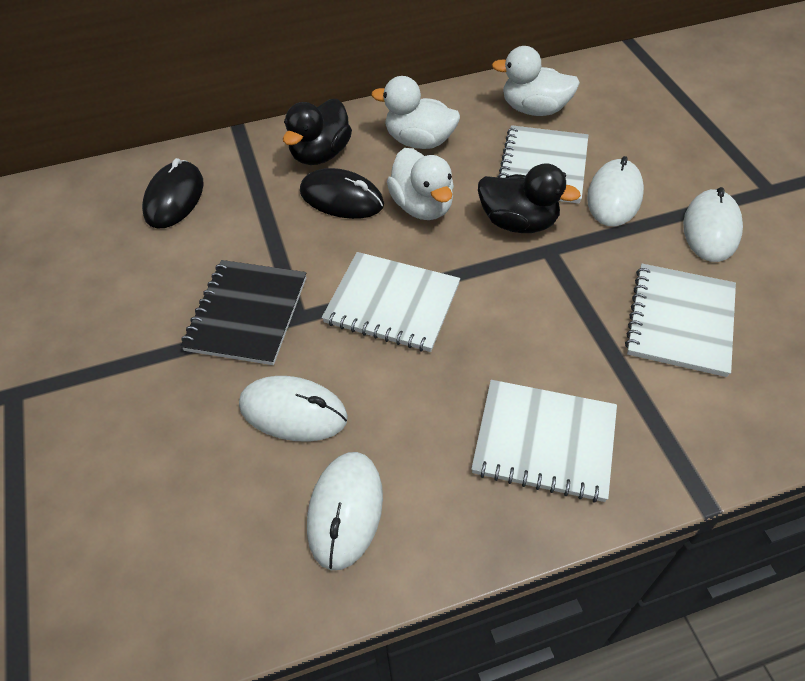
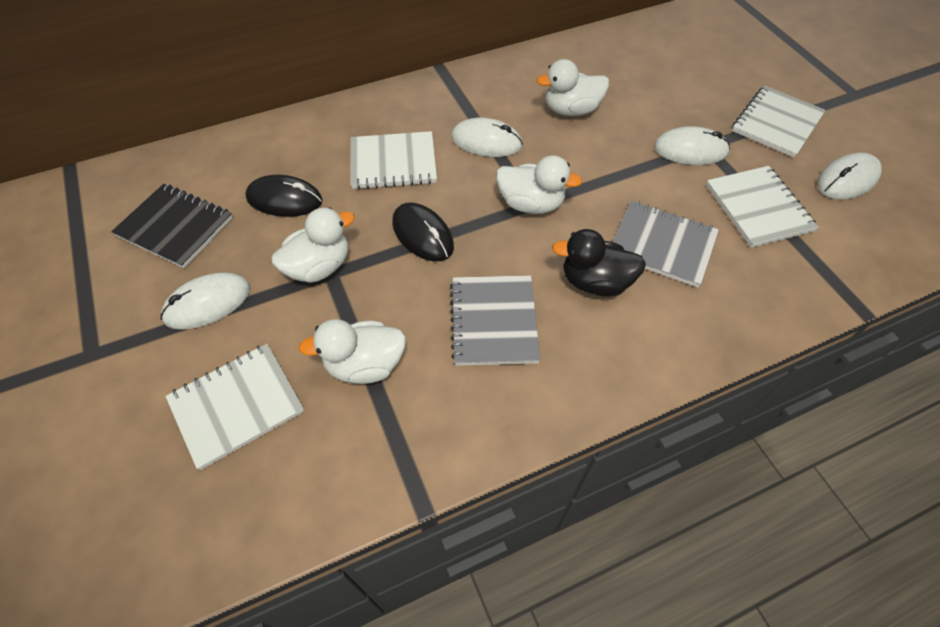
black duck: [283,98,352,165] [478,163,581,233] = 2 -> [552,229,646,297] = 1
grey notebook: none = 0 -> [450,275,540,366] [613,201,719,287] = 2
white duck: [371,76,460,149] [387,148,454,220] [492,46,580,116] = 3 -> [271,207,355,283] [298,319,406,384] [496,155,582,214] [536,59,609,116] = 4

